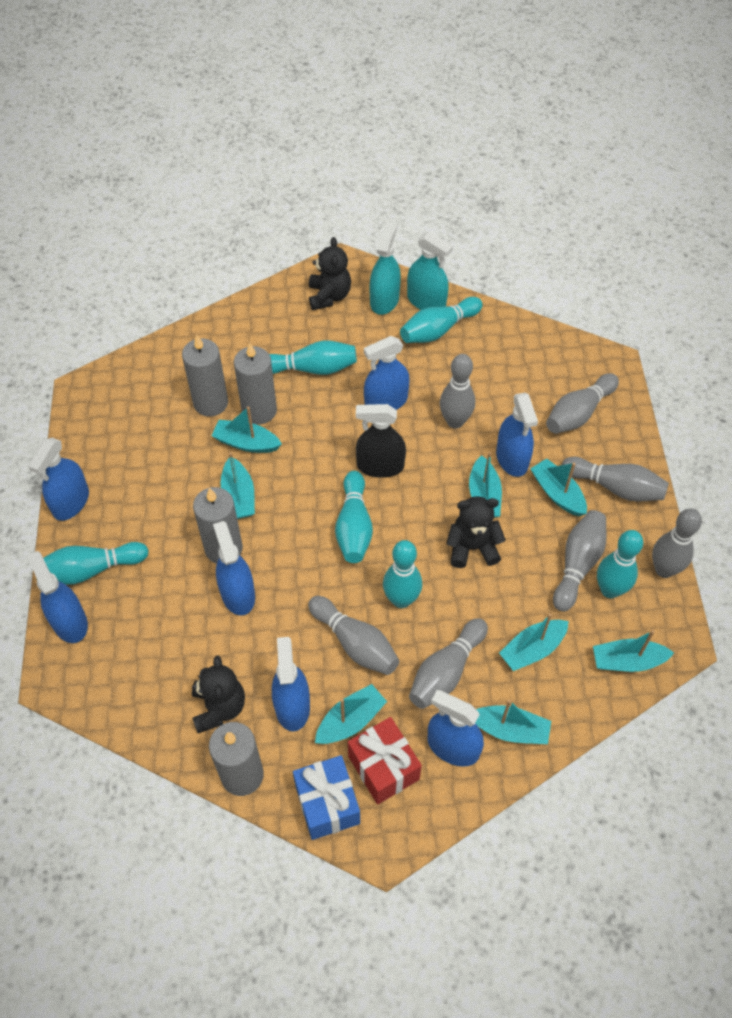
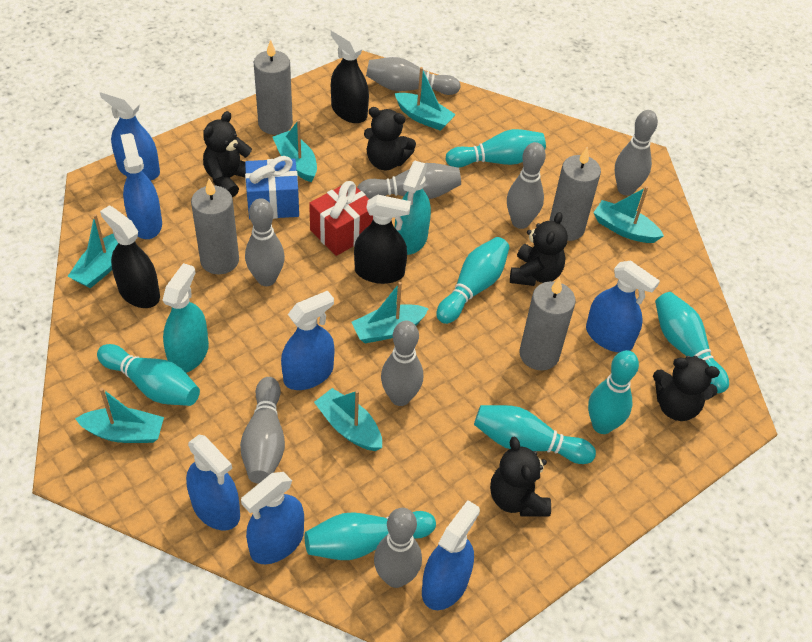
black spray bottle: [356,404,406,478] = 1 -> [100,205,160,308] [331,27,369,123] [354,195,411,284] = 3
black teddy bear: [192,656,245,733] [309,237,351,310] [446,496,506,568] = 3 -> [203,111,252,197] [364,107,416,170] [490,437,551,516] [510,212,568,286] [653,356,720,421] = 5
grey bowling pin: [308,596,399,675] [409,618,488,709] [440,354,475,429] [546,373,619,434] [553,510,606,612] [562,457,669,501] [652,508,702,578] = 7 -> [240,377,285,484] [245,198,285,286] [357,163,461,199] [366,57,461,95] [374,508,422,588] [381,321,423,406] [507,142,546,229] [615,110,658,196] = 8
turquoise boat: [212,406,282,453] [221,452,255,519] [315,684,387,744] [469,452,502,518] [475,700,551,744] [499,613,569,671] [531,458,587,516] [593,630,674,672] = 8 -> [68,214,118,288] [75,388,164,443] [273,120,317,182] [314,388,382,451] [351,282,429,343] [395,67,456,131] [593,186,664,243] = 7
turquoise bowling pin: [43,542,149,585] [269,340,357,375] [335,471,373,563] [383,540,422,608] [400,297,483,343] [597,530,643,598] = 6 -> [97,344,200,406] [304,511,436,560] [437,237,510,324] [445,129,546,168] [474,405,596,464] [588,350,639,434] [655,292,729,393] = 7

